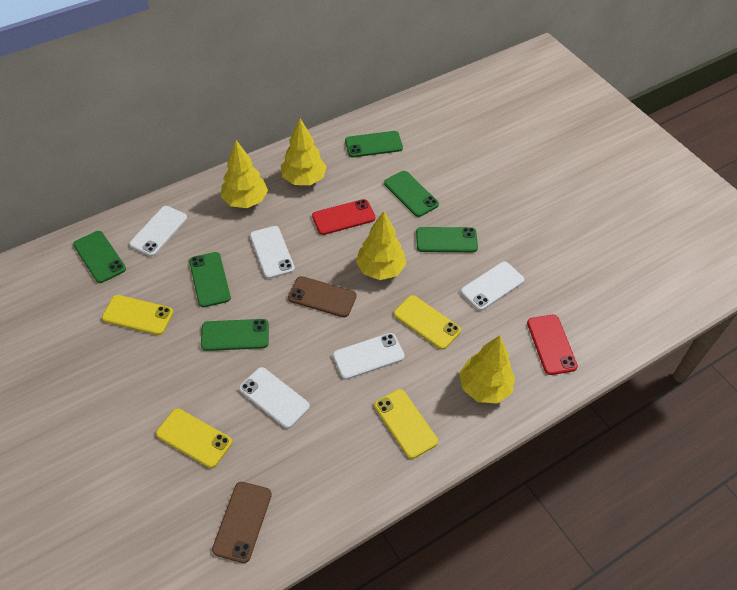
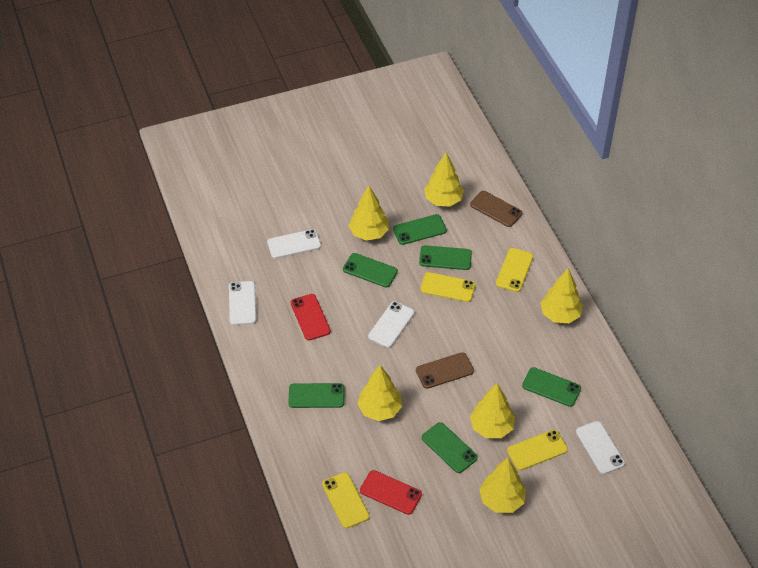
white phone: [129,206,187,257] [239,367,310,429] [250,226,295,279] [333,333,405,379] [461,261,524,311] = 5 -> [229,281,256,325] [267,229,321,259] [368,301,415,348] [576,421,625,474] = 4
yellow tree: [221,140,268,208] [281,118,327,185] [356,211,406,280] [459,335,515,403] = 4 -> [349,186,389,241] [357,365,402,421] [424,153,464,206] [470,383,515,438] [479,458,526,513] [540,268,583,323] = 6

